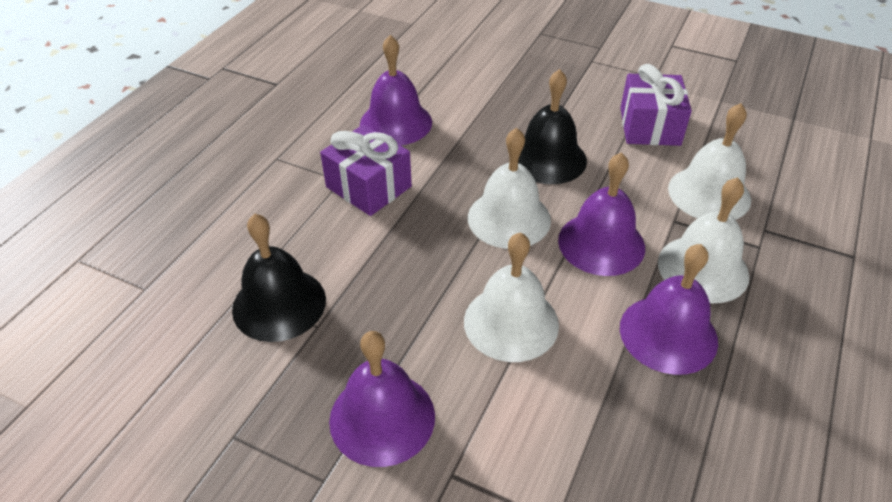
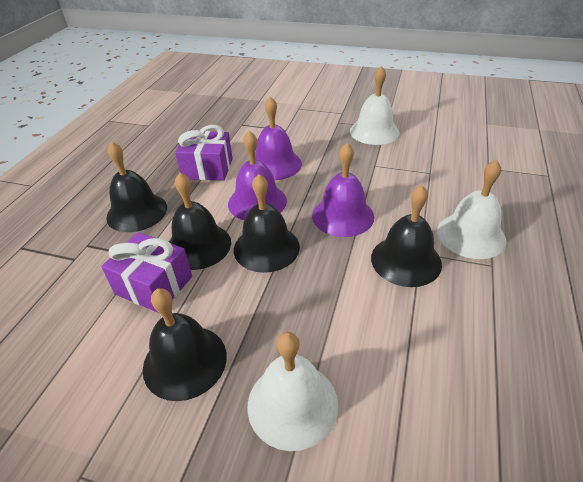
black bell: [232,214,326,342] [518,69,587,184] = 2 -> [106,141,167,232] [143,288,227,401] [169,173,231,270] [234,174,300,273] [371,185,442,287] = 5
purple bell: [329,331,435,467] [360,35,432,145] [558,152,645,276] [620,244,718,375] = 4 -> [228,131,287,220] [255,96,302,180] [312,143,374,237] = 3
white bell: [464,232,559,362] [468,128,551,249] [658,177,750,303] [668,103,751,220] = 4 -> [247,332,338,451] [350,66,399,145] [437,160,506,259] = 3

